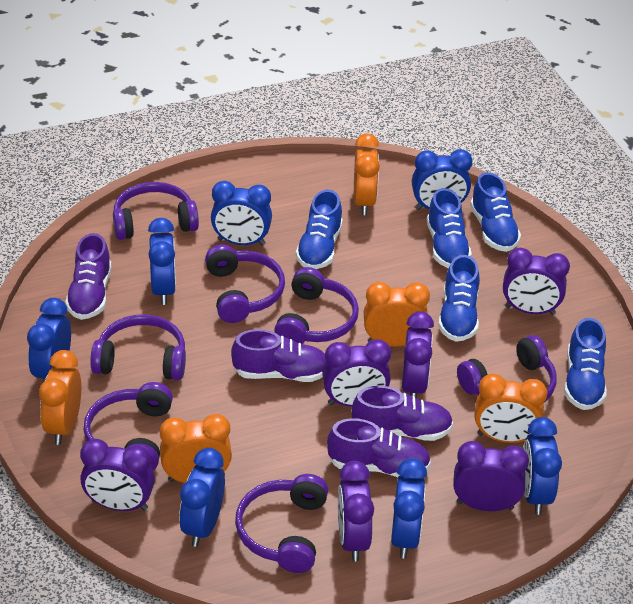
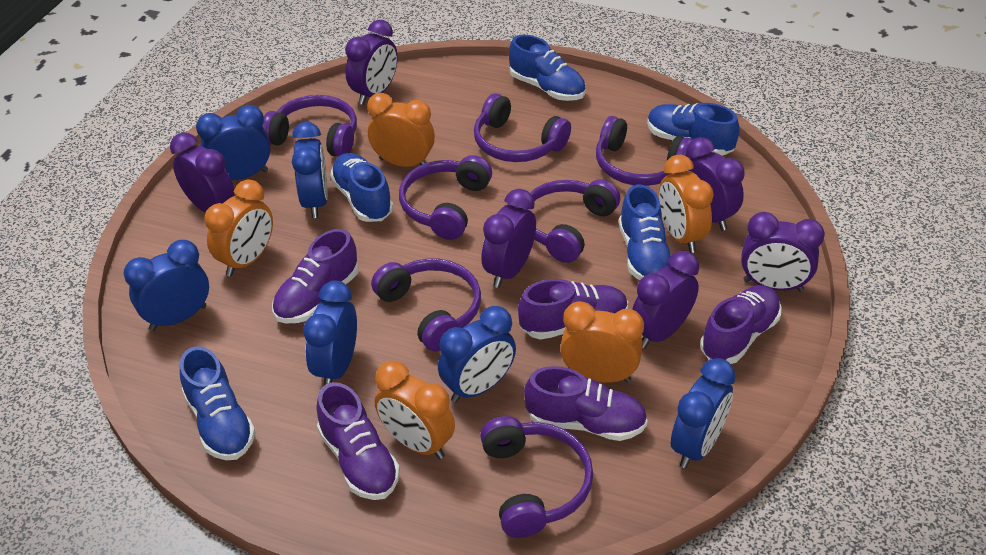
blue clock: [27,298,71,382] [148,218,176,305] [179,448,225,547] [211,181,272,246] [391,458,427,558] [412,149,472,210] [523,417,562,515] = 7 -> [124,240,209,331] [196,105,270,180] [292,122,328,218] [303,281,357,386] [438,306,516,403] [671,358,736,468] = 6
purple shoe: [65,233,112,320] [231,329,326,382] [327,418,431,477] [351,386,453,441] = 4 -> [272,229,359,323] [316,382,400,500] [518,279,628,340] [524,366,648,441] [700,285,781,364] = 5

